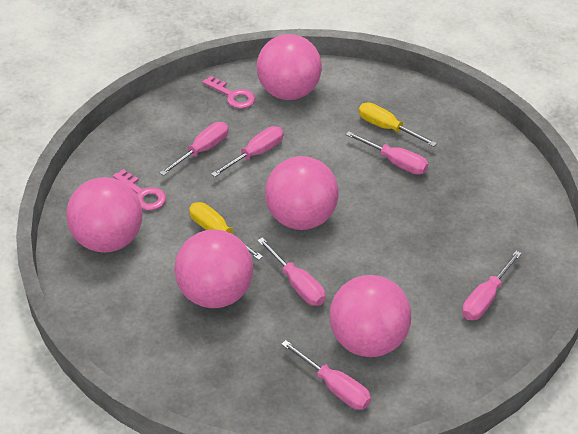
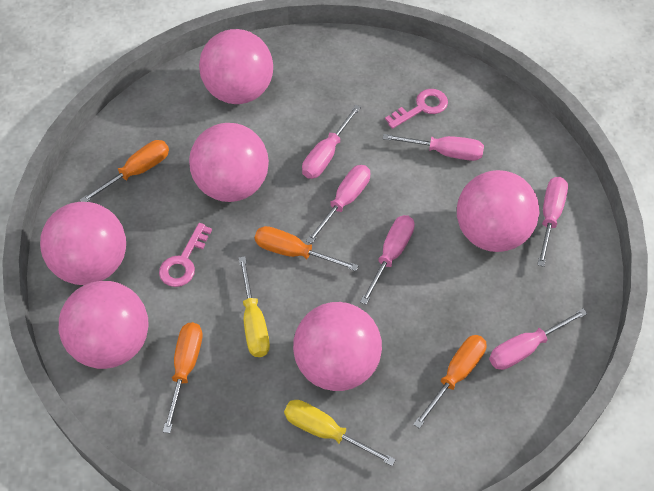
orange screwdriver: none = 0 -> [80,140,169,202] [163,322,202,433] [255,226,359,271] [413,335,487,429] = 4
pink ball: [66,177,142,253] [174,229,253,308] [257,34,322,100] [265,156,339,230] [329,275,411,357] = 5 -> [40,202,126,285] [59,281,149,369] [189,123,269,202] [199,29,273,104] [293,302,382,391] [457,170,539,252] = 6

